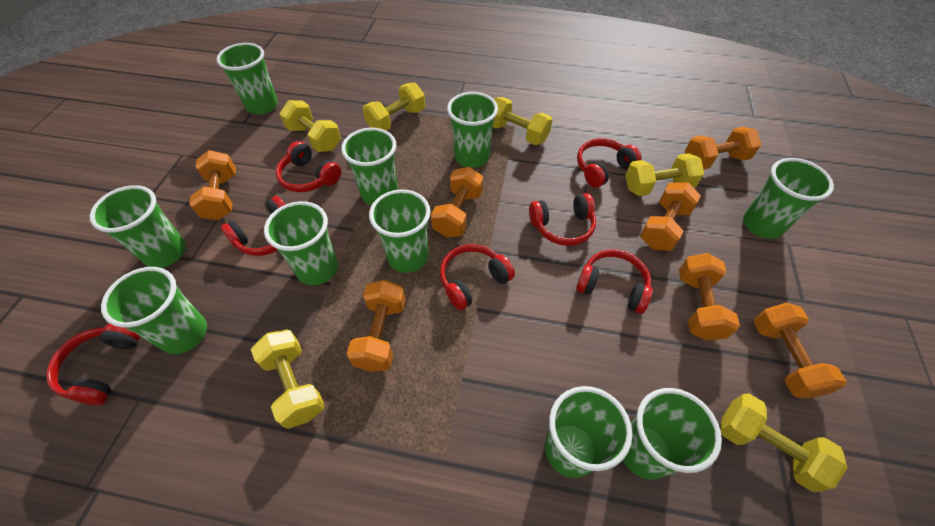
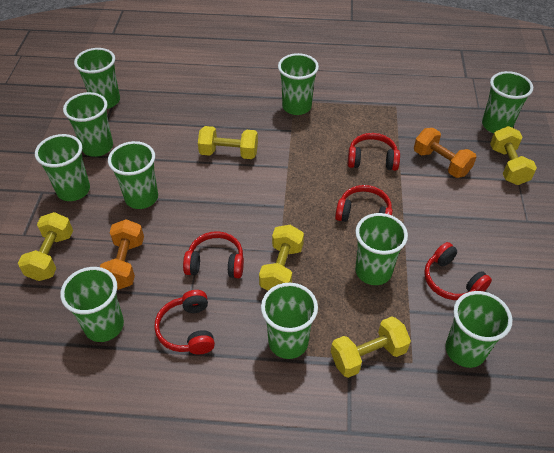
orange dumbbell: [189,150,236,220] [347,280,406,372] [431,167,484,238] [640,183,701,251] [679,253,740,341] [685,127,761,170] [754,303,847,399] = 7 -> [100,219,144,290] [414,128,476,178] = 2
red headphones: [46,323,140,405] [221,196,286,256] [276,141,341,192] [440,244,515,310] [529,193,596,246] [576,249,653,314] [577,138,641,188] = 7 -> [154,290,215,354] [183,231,244,278] [335,185,393,222] [348,133,400,171] [424,242,492,300] = 5
yellow dumbbell: [251,330,325,429] [280,100,341,152] [363,82,425,130] [493,97,553,145] [625,153,704,196] [720,393,847,492] = 6 -> [18,212,73,281] [198,126,258,159] [259,225,304,291] [331,317,411,378] [490,126,537,185] = 5

